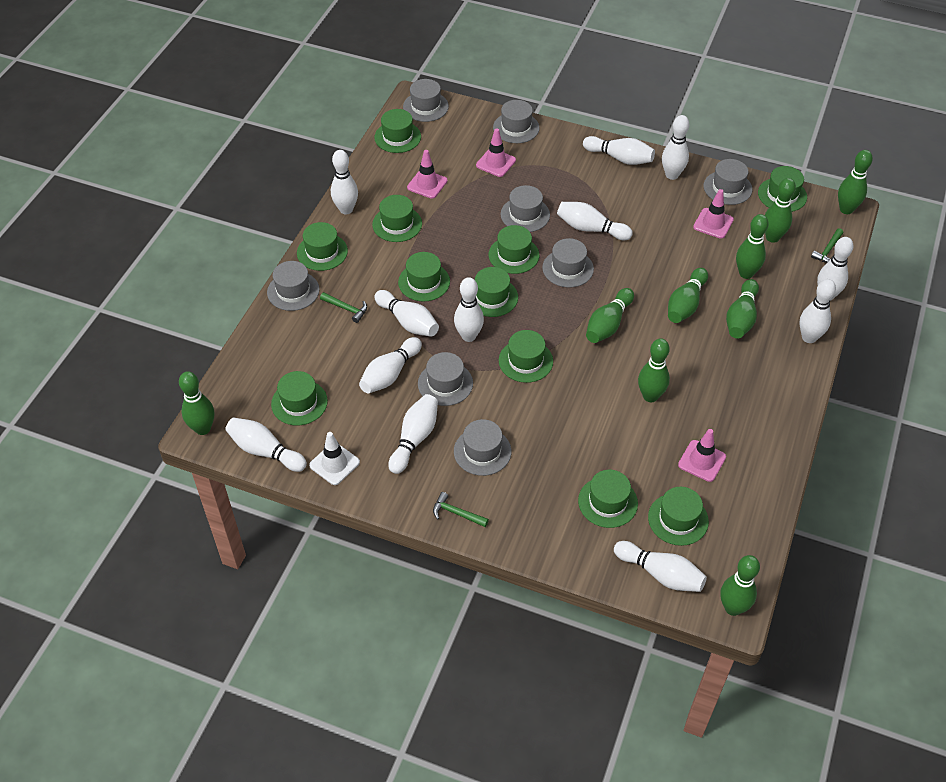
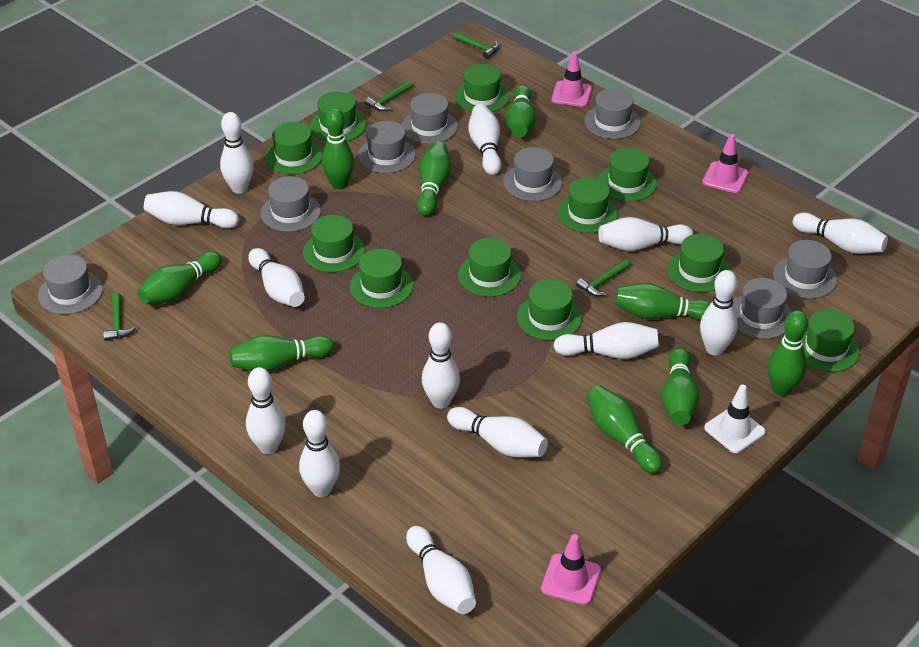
green hammer: [320,292,367,323] [433,492,489,527] [811,228,843,263] = 3 -> [103,292,136,341] [365,81,412,111] [453,32,499,59] [576,259,630,296] = 4
pink traffic cone: [407,150,448,199] [476,128,516,177] [678,429,726,482] [693,189,734,239] = 4 -> [541,534,601,605] [551,51,592,107] [702,134,749,193] = 3
white bowling pin: [225,417,307,472] [331,150,358,214] [359,337,422,393] [374,290,439,337] [388,394,438,474] [454,277,484,342] [557,202,633,240] [583,136,655,165] [614,541,707,592] [662,115,689,180] [799,279,836,343] [817,237,853,301] = 12 -> [144,191,239,228] [220,112,253,194] [246,367,286,454] [248,248,305,307] [299,410,340,497] [406,526,476,614] [422,322,460,409] [447,407,548,457] [468,104,501,175] [553,322,659,359] [598,217,693,251] [700,270,738,355] [793,213,888,254] = 13

